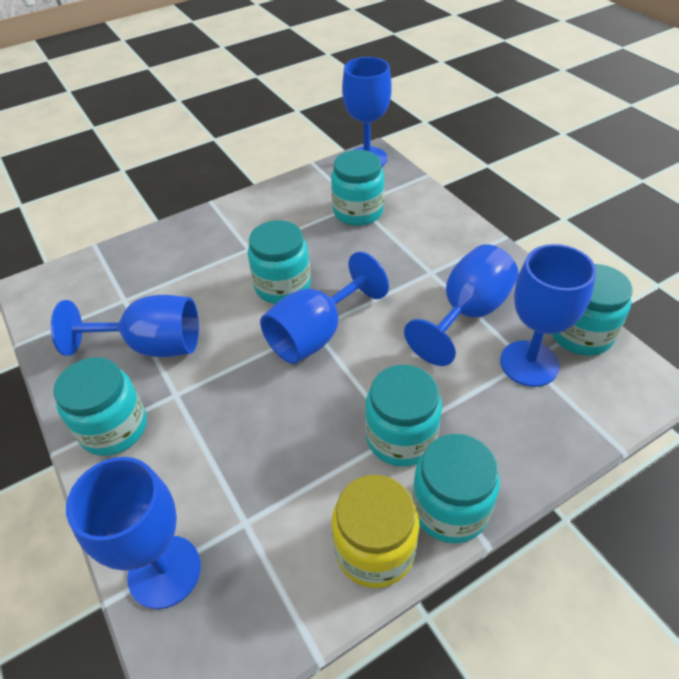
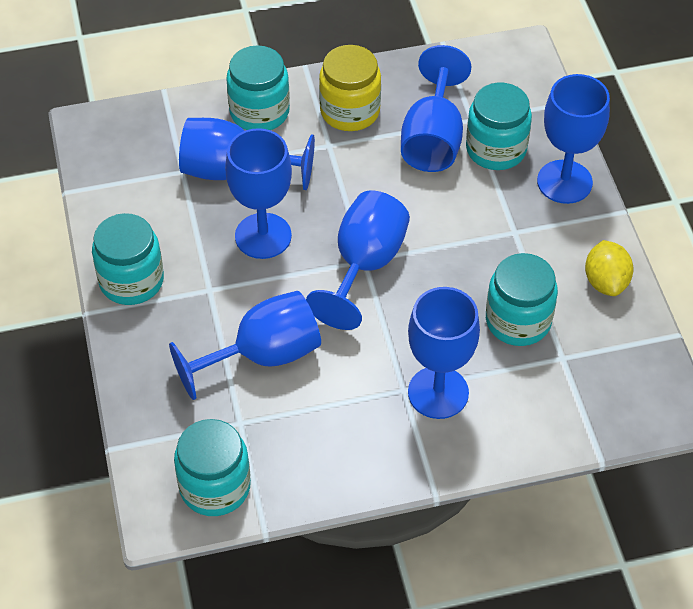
blue goblet: [51,295,199,357] [66,457,201,609] [260,252,389,364] [342,57,392,167] [404,244,518,366] [500,244,596,387] = 6 -> [169,291,321,400] [179,118,315,190] [225,128,292,259] [306,191,410,330] [401,45,471,172] [408,287,480,419] [537,74,610,204] = 7
turquoise jar: [53,357,147,456] [248,220,311,304] [331,150,384,226] [365,365,442,466] [412,434,500,543] [552,264,633,356] = 6 -> [92,213,164,305] [174,419,251,516] [226,45,290,130] [466,83,532,170] [486,253,558,346] = 5
yellow lemon: none = 0 -> [585,240,633,296] = 1

